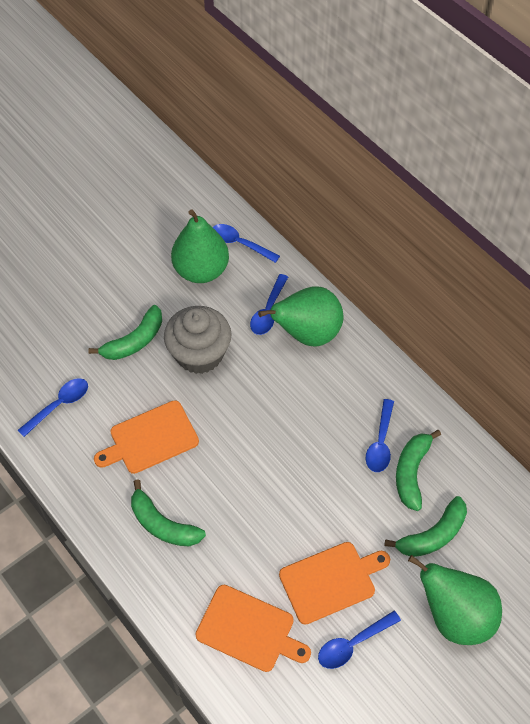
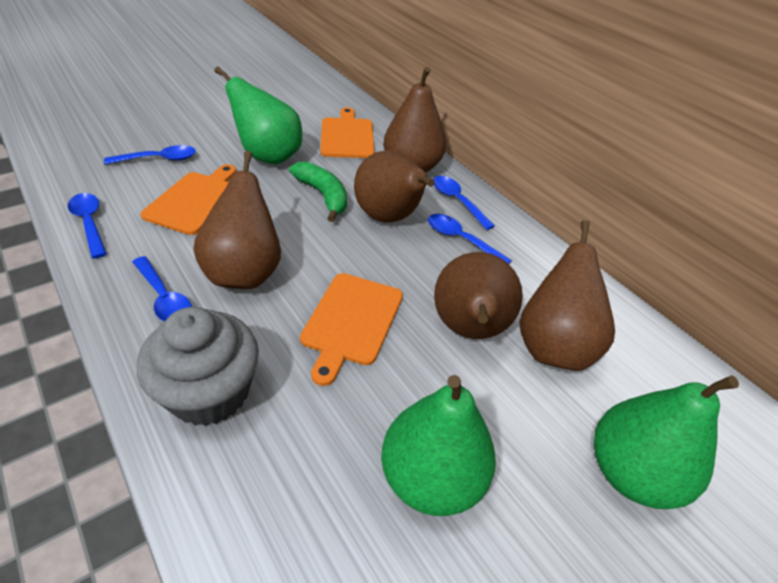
brown pear: none = 0 -> [193,151,281,289] [354,150,435,222] [383,67,446,173] [434,252,523,339] [519,220,615,371] = 5
green banana: [88,305,162,360] [131,479,206,546] [384,496,467,557] [396,430,441,511] = 4 -> [289,161,347,222] = 1

